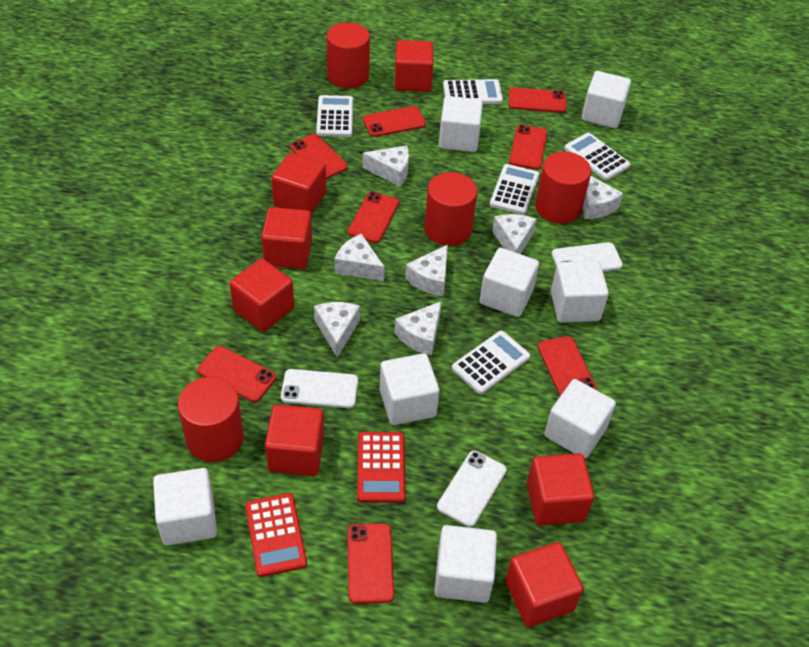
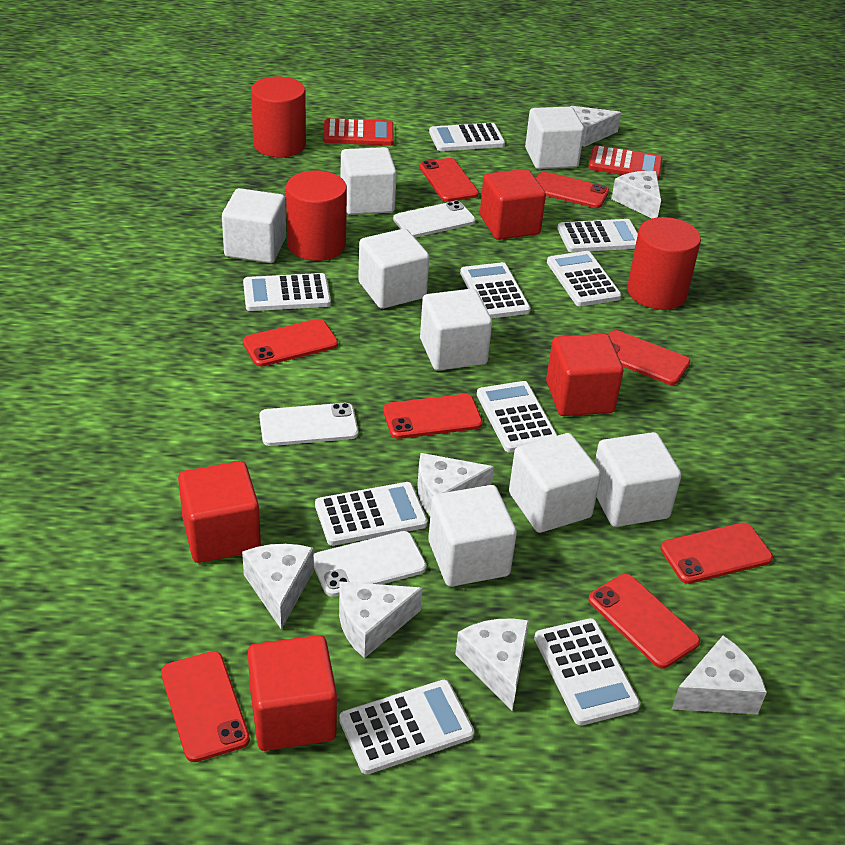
red cube: [230,258,294,332] [261,207,312,269] [265,404,324,476] [271,153,326,215] [395,40,433,92] [505,542,584,627] [527,453,594,526] = 7 -> [178,461,261,563] [248,635,337,751] [480,169,546,240] [546,334,624,416] = 4
red cylinder: [178,377,244,462] [327,22,370,88] [424,172,477,246] [535,152,591,224] = 4 -> [251,77,306,157] [286,170,347,261] [627,217,701,310] = 3
white calculator: [316,95,353,137] [443,79,503,104] [452,331,530,394] [490,164,539,215] [564,132,630,181] = 5 -> [243,273,331,311] [315,482,428,546] [339,680,474,774] [429,123,505,151] [460,262,530,318] [477,381,558,453] [534,618,640,726] [547,251,622,306] [557,219,638,252] = 9

